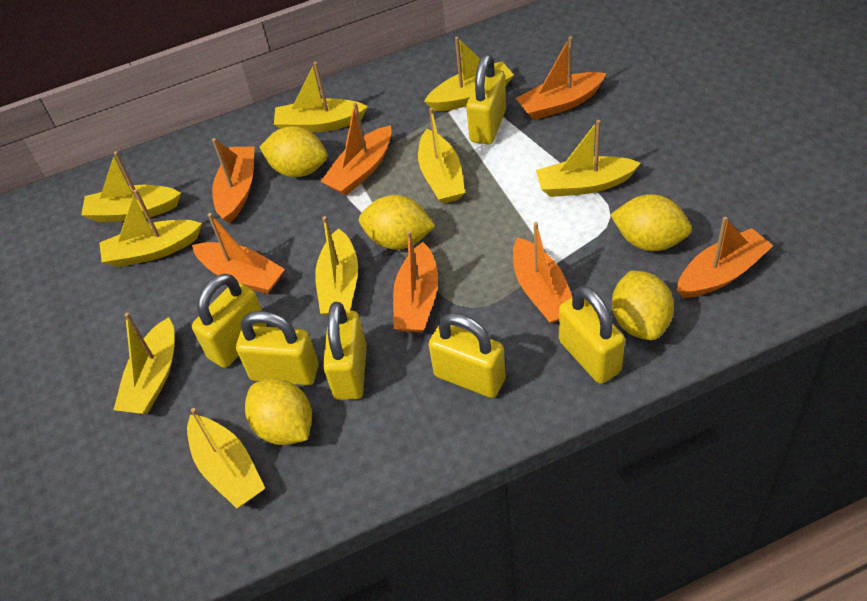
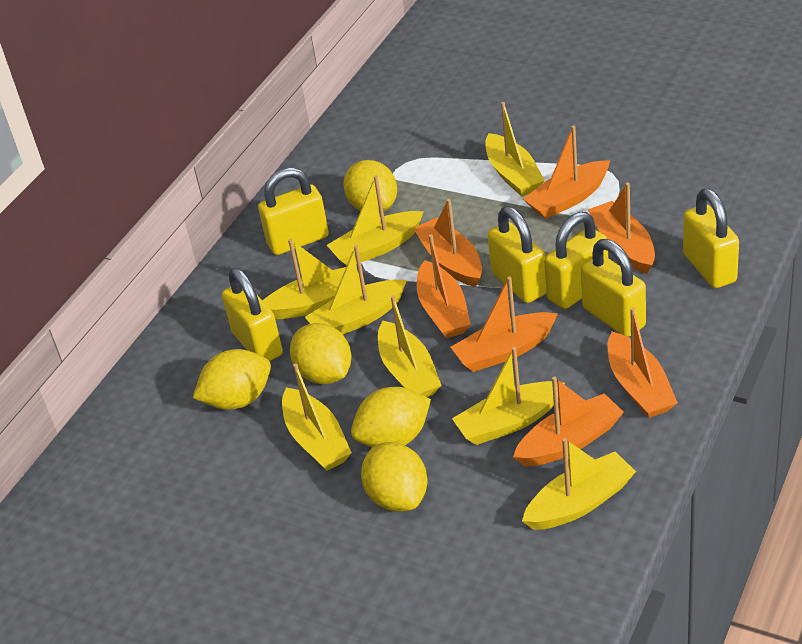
yellow boat: [81,151,181,222] [99,189,202,267] [114,313,175,414] [187,408,265,508] [274,62,368,132] [315,216,358,315] [418,108,465,204] [424,37,514,111] [536,120,641,197] = 9 -> [263,239,361,319] [282,363,352,471] [305,245,407,334] [327,176,424,265] [378,295,441,397] [452,347,565,445] [485,102,545,197] [522,438,636,530] = 8

